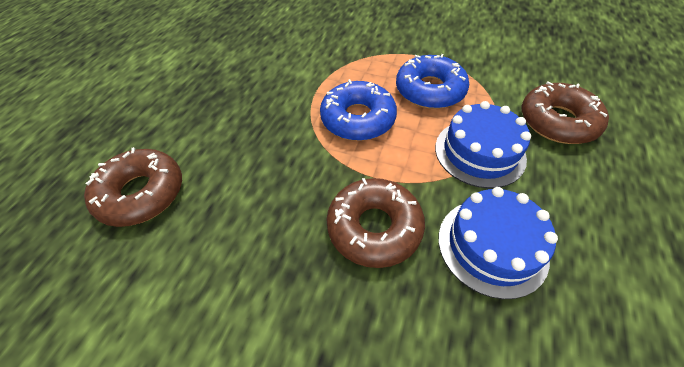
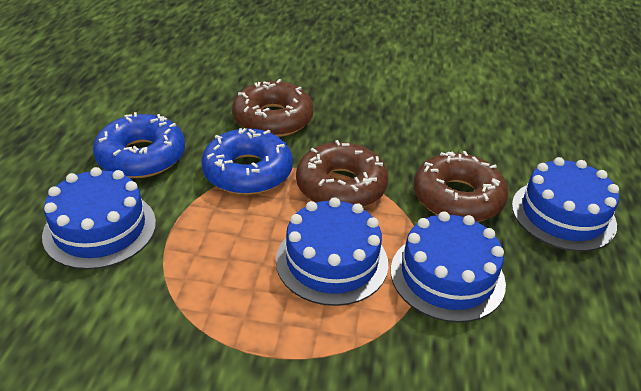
blue cake: [435,101,531,188] [438,187,558,299] = 2 -> [42,167,156,270] [276,197,388,306] [391,212,506,323] [512,157,619,251] = 4

